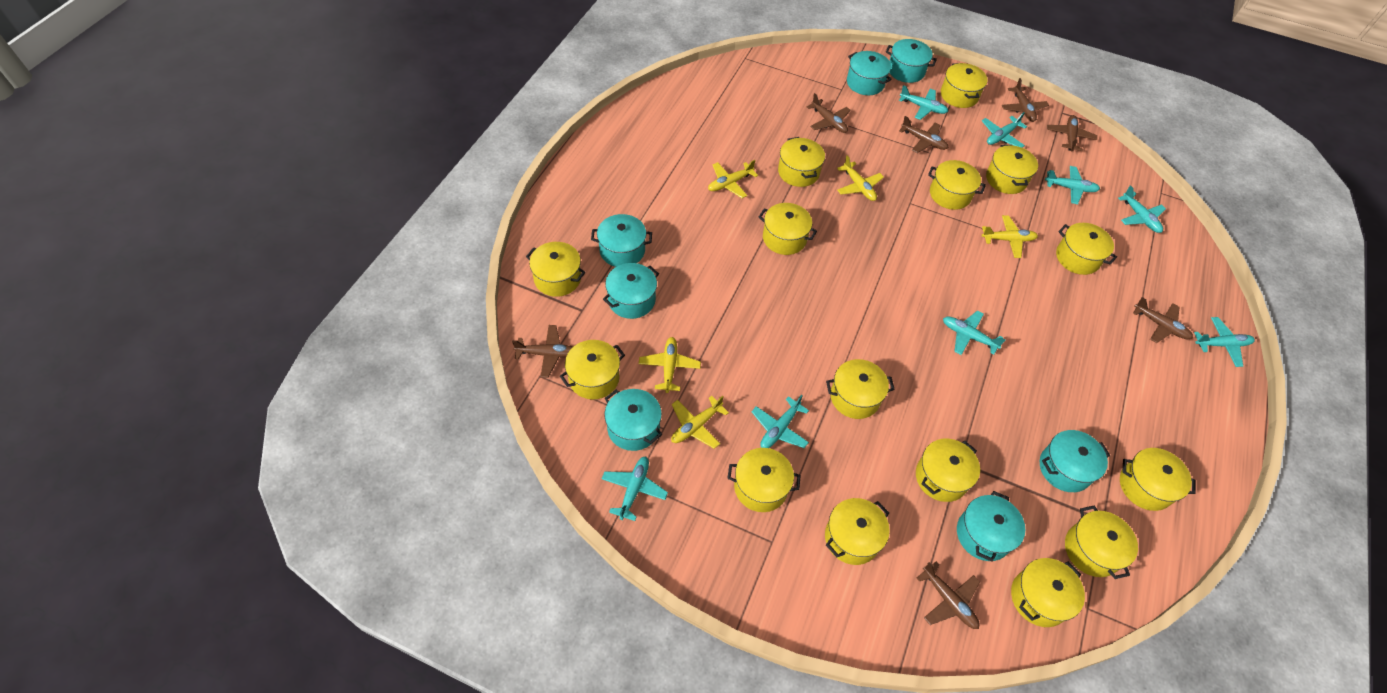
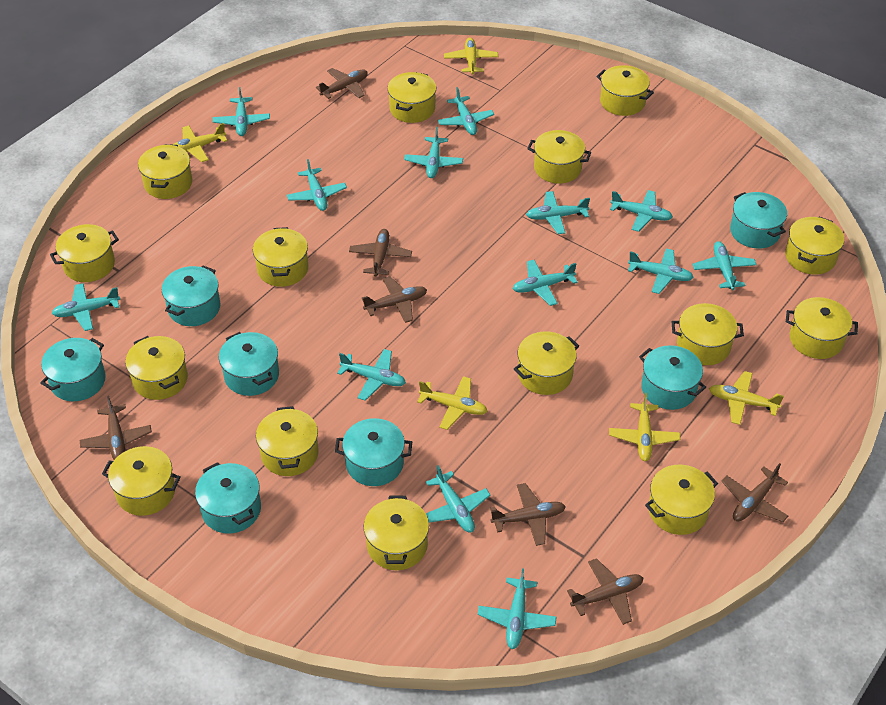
turquoise plane: [602,457,668,521] [751,395,809,448] [899,85,948,120] [943,311,1005,355] [982,112,1027,148] [1045,166,1100,204] [1118,185,1166,233] [1194,317,1255,367] = 8 -> [52,283,120,331] [213,87,270,136] [287,159,347,211] [337,349,406,401] [404,127,463,178] [426,465,491,533] [438,87,494,135] [477,568,557,649] [513,260,578,306] [526,191,590,234] [610,190,673,232] [628,248,694,294] [693,241,757,290] = 13

